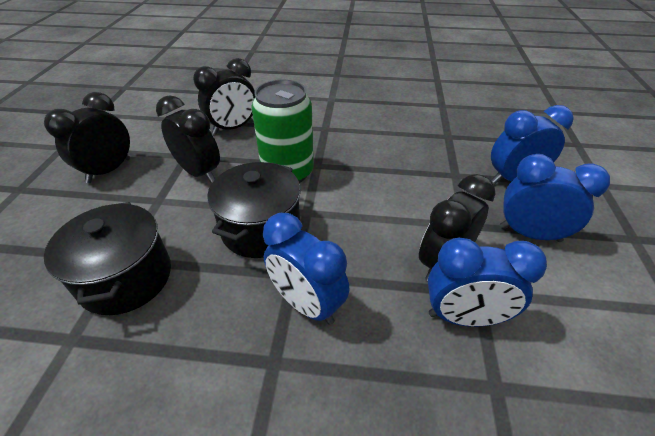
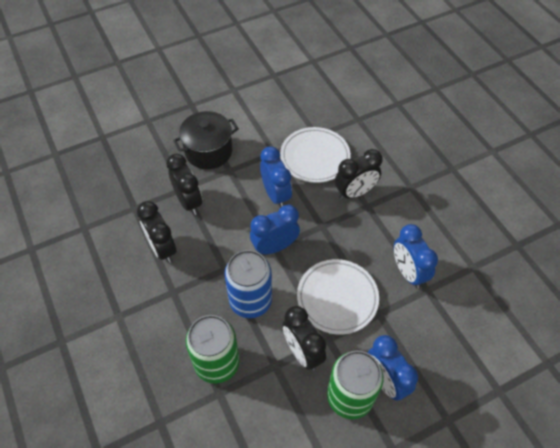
black pot: [44,202,171,315] [207,162,301,258] = 2 -> [173,111,239,169] = 1
blue can: none = 0 -> [224,250,272,318] = 1
green can: [251,80,314,183] = 1 -> [186,315,240,384] [327,351,384,419] = 2
white plate: none = 0 -> [280,127,351,183] [297,259,379,335] = 2

